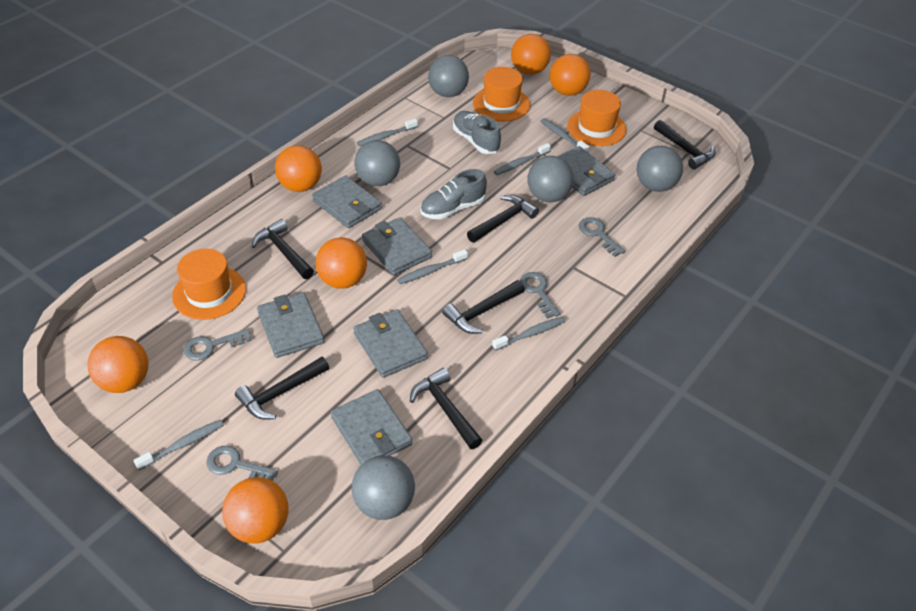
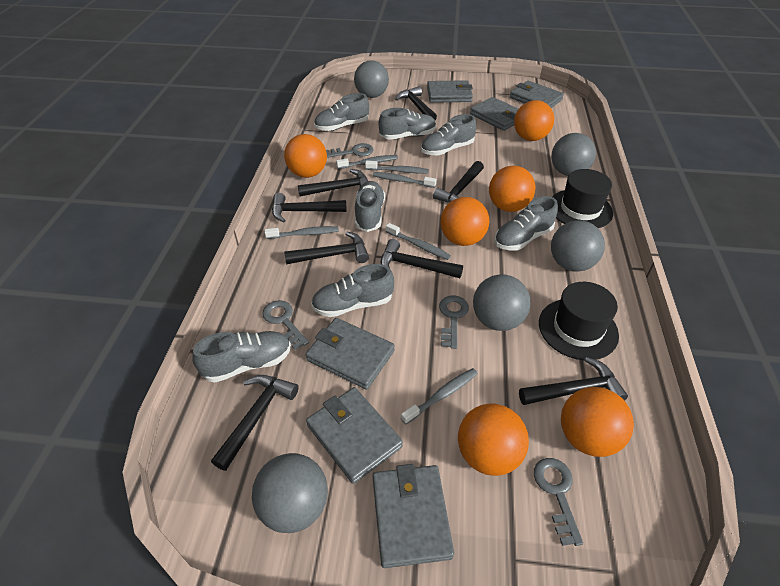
black hammer: [235,357,329,420] [252,219,314,279] [410,368,483,449] [442,280,525,334] [467,195,539,243] [654,120,716,169] = 6 -> [211,375,299,471] [272,193,346,222] [284,231,369,264] [298,169,368,196] [381,239,463,278] [395,86,437,120] [433,161,484,203] [519,357,628,405] = 8
black hat: none = 0 -> [539,282,619,360] [552,169,613,228] = 2
grey shoe: [420,169,487,220] [453,111,501,154] = 2 -> [192,331,291,383] [311,264,394,317] [314,93,369,131] [355,181,385,232] [379,108,436,140] [421,114,476,155] [494,196,558,251] = 7
orange hat: [172,249,246,320] [473,67,530,121] [567,90,626,146] = 3 -> none = 0

